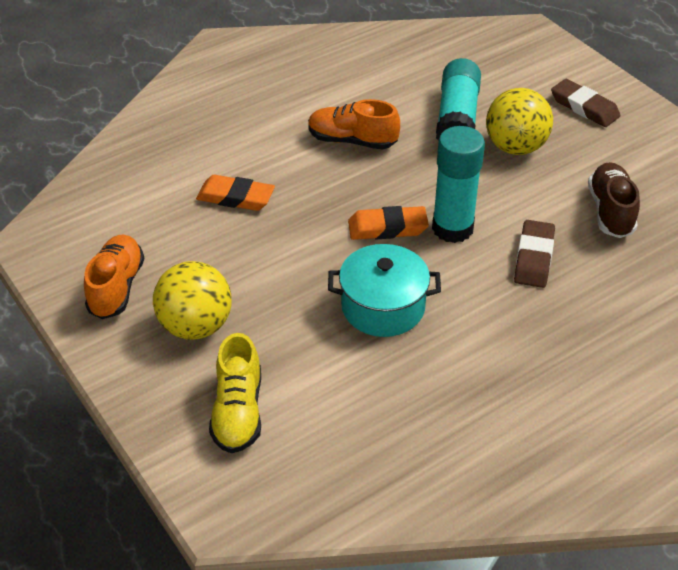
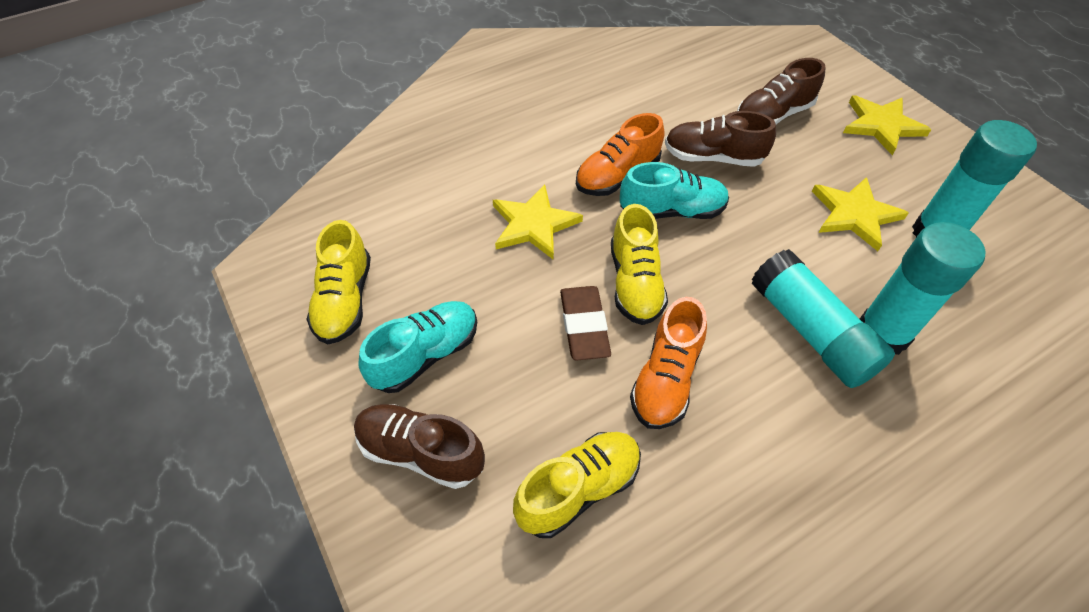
brown eraser: [514,220,555,288] [551,79,620,127] = 2 -> [560,286,611,361] = 1
brown shoe: [588,162,640,238] = 1 -> [354,404,485,489] [665,111,776,167] [737,58,826,124] = 3
orange eraser: [196,175,275,211] [348,206,429,240] = 2 -> none = 0
turquoise glue stick: [432,126,485,243] [436,58,481,141] = 2 -> [752,249,895,388] [860,222,985,355] [912,120,1037,237] = 3
turquoise pot: [328,244,441,337] = 1 -> none = 0
turquoise shoe: none = 0 -> [358,301,477,393] [620,162,729,219] = 2
yellow ball: [153,261,232,340] [486,88,553,155] = 2 -> none = 0
yellow shoe: [209,333,261,453] = 1 -> [306,220,371,344] [513,432,641,538] [611,204,668,325] = 3
yellow star: none = 0 -> [493,184,583,260] [812,177,909,251] [843,96,931,155] = 3

